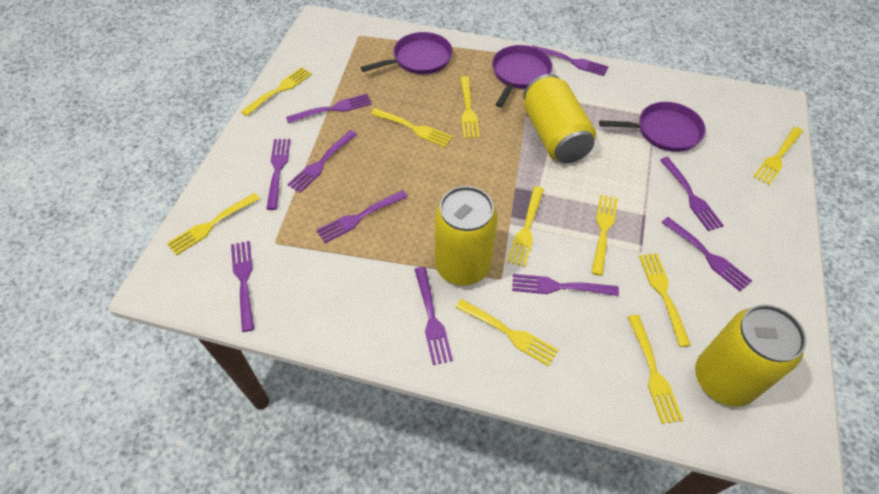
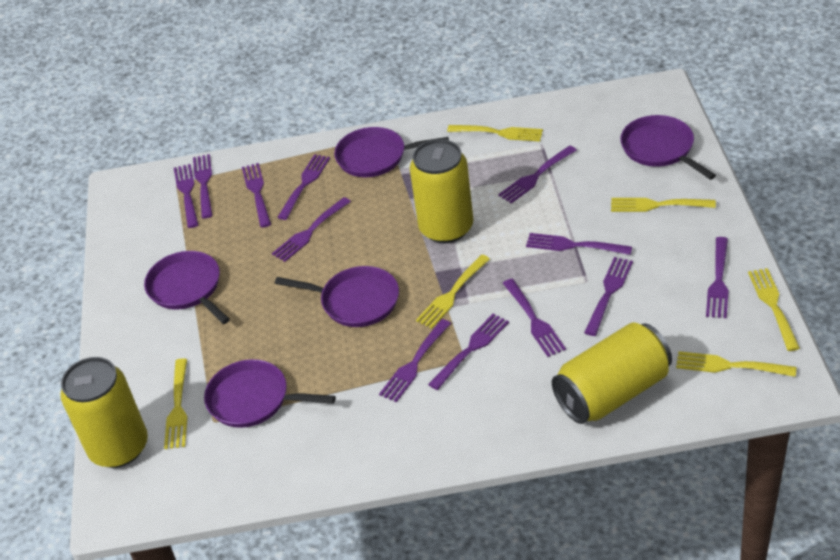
purple fork: [231,241,254,332] [267,139,290,210] [286,94,372,123] [287,130,357,193] [316,190,408,243] [414,267,453,365] [512,274,619,296] [532,45,609,76] [660,157,724,231] [661,217,752,292] = 10 -> [174,164,198,228] [193,154,213,218] [242,163,271,228] [272,197,351,262] [277,154,330,220] [379,319,451,402] [428,313,509,390] [498,145,577,203] [503,279,566,357] [526,233,632,255] [584,257,633,336] [706,237,729,318] = 12
purple pan: [360,32,452,74] [492,45,552,107] [599,102,706,152] = 3 -> [144,251,230,324] [204,359,336,428] [275,266,399,327] [334,127,449,177] [620,115,716,180] = 5
yellow fork: [167,193,260,255] [241,67,312,116] [371,108,453,147] [455,299,558,366] [460,76,480,138] [507,186,544,267] [591,195,618,276] [628,315,683,424] [639,253,691,347] [753,127,803,185] = 10 -> [164,358,188,449] [416,254,490,329] [447,125,543,141] [611,198,716,212] [676,351,796,377] [748,268,800,351] = 6

